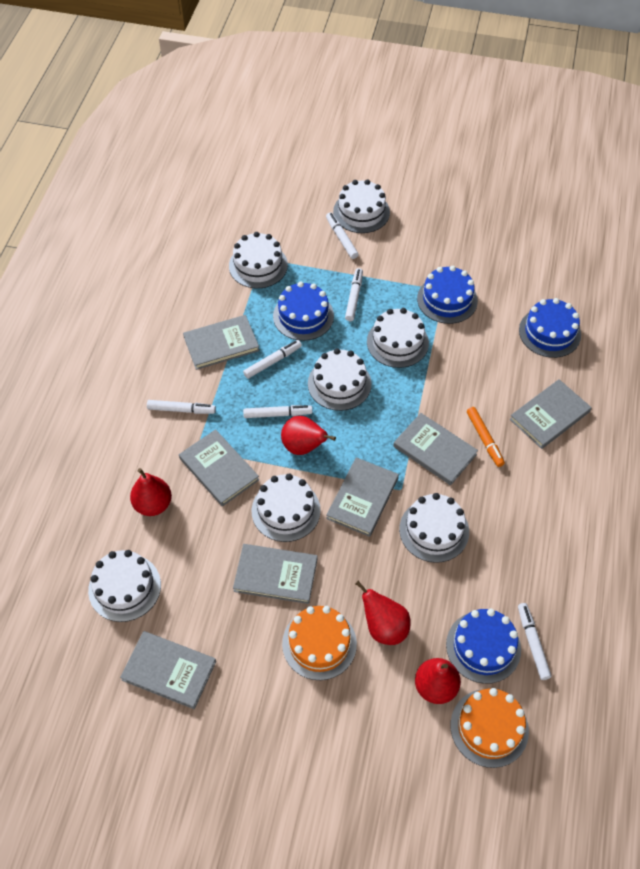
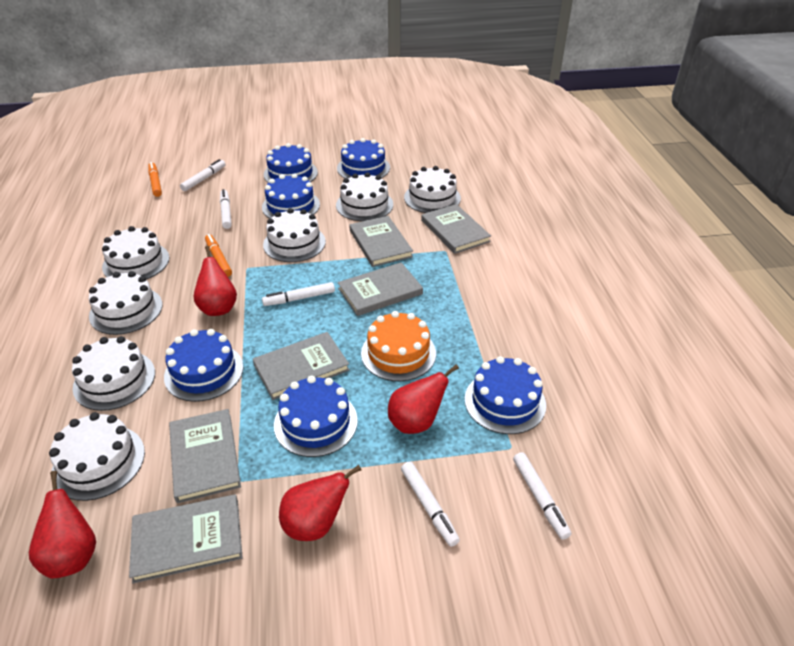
blue cake: [273,282,334,341] [417,266,478,324] [446,609,521,684] [519,298,581,358] = 4 -> [164,329,243,402] [262,173,320,219] [264,143,318,183] [274,376,358,457] [337,138,390,178] [465,356,546,434] = 6
grey book: [120,631,216,709] [179,429,259,507] [183,315,259,370] [233,544,317,604] [326,457,399,537] [393,413,478,485] [510,379,592,449] = 7 -> [129,494,243,583] [169,409,241,503] [253,332,350,400] [338,262,423,316] [349,216,413,267] [421,204,491,254] = 6
orange cake: [282,606,357,680] [451,688,529,768] = 2 -> [361,311,436,381] = 1
orange marker: [467,407,505,467] = 1 -> [148,162,162,197] [205,234,232,277] = 2
white marker: [147,400,216,414] [243,340,302,379] [243,405,312,418] [326,212,359,259] [345,268,363,321] [518,603,551,680] = 6 -> [180,159,226,191] [220,189,232,229] [262,282,335,306] [401,462,460,547] [513,452,571,540] = 5

